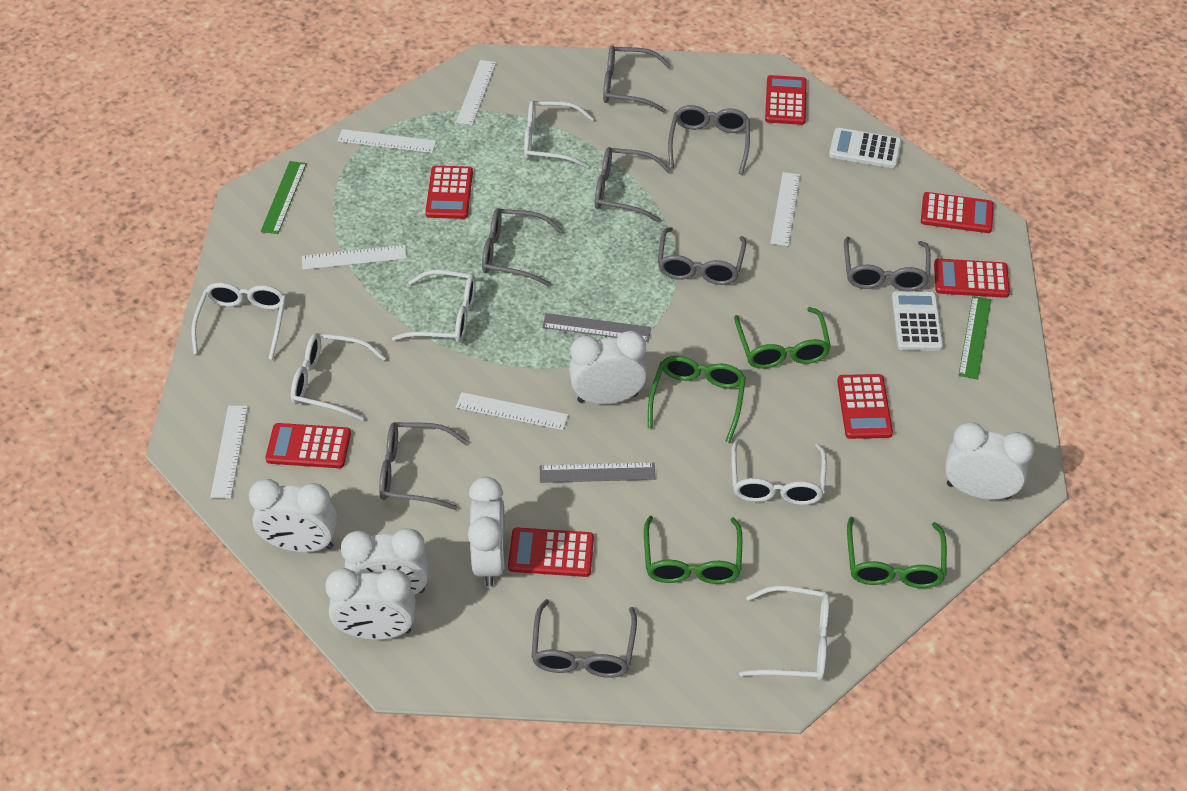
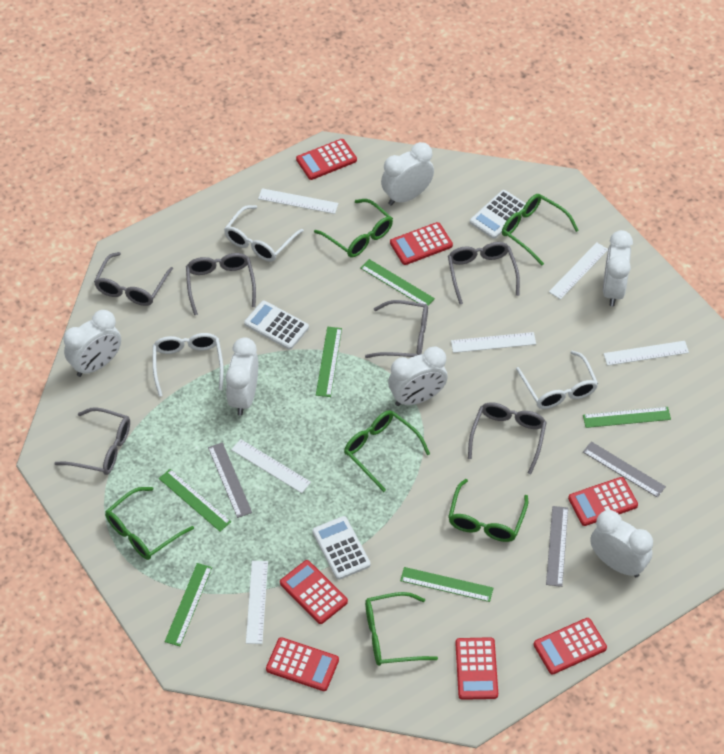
green glasses: [644,516,742,584] [648,356,746,443] [734,307,831,369] [847,517,947,588] = 4 -> [105,487,194,560] [314,199,393,257] [344,410,430,492] [365,592,438,666] [448,479,528,542] [502,194,579,265] = 6
green ruler: [261,161,307,234] [958,296,991,380] = 2 -> [159,469,231,532] [165,563,212,646] [316,327,342,397] [360,259,435,306] [400,567,493,602] [583,407,671,428] = 6
grey glasses: [379,422,467,510] [482,208,563,286] [531,599,637,678] [595,147,671,222] [603,46,671,113] [658,227,746,285] [668,105,750,175] [844,237,931,291] = 8 -> [54,407,130,475] [94,252,173,306] [186,253,256,315] [365,300,428,358] [448,242,520,304] [468,402,547,474] = 6
grey ruler: [540,462,656,483] [542,313,651,342] = 2 -> [208,442,252,518] [546,506,568,587] [583,442,666,498] = 3
white calculator: [829,128,902,168] [891,291,943,351] = 2 -> [244,301,309,350] [312,516,371,580] [470,190,526,239] = 3
white glasses: [191,283,286,360] [291,333,386,421] [392,270,476,343] [524,100,594,169] [731,438,827,505] [739,586,830,680] = 6 -> [153,333,224,397] [224,205,304,262] [516,351,598,409] = 3

